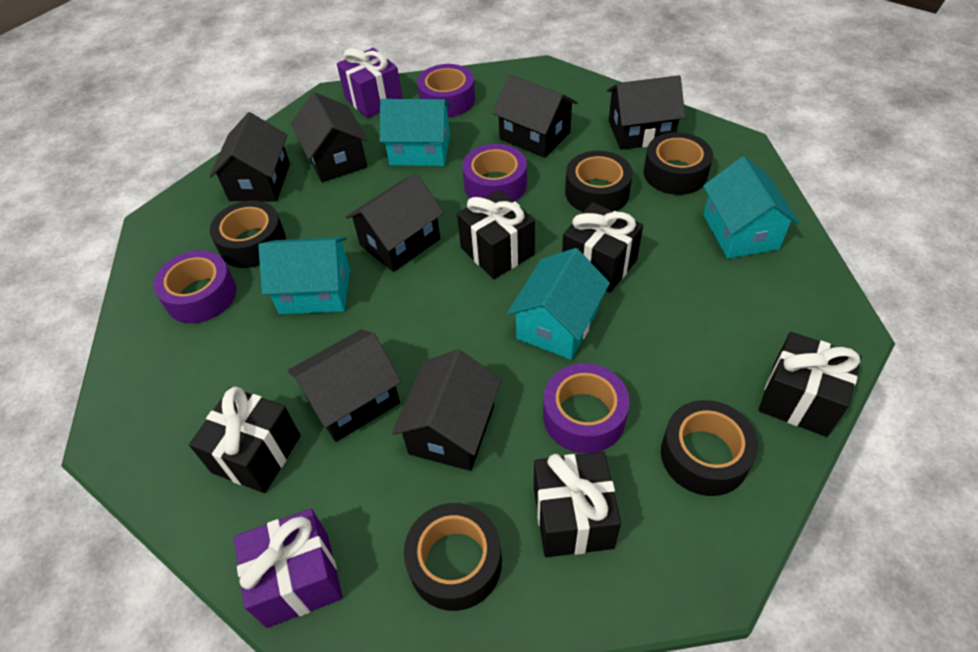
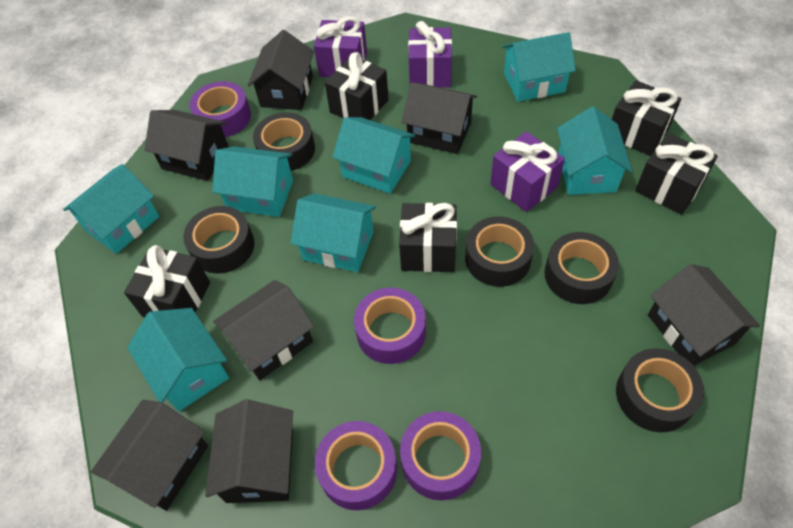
purple gift: [234,509,343,628] [337,48,403,118] = 2 -> [314,16,367,77] [408,21,452,88] [490,131,565,212] = 3
turquoise house: [258,237,350,314] [380,99,451,166] [507,248,610,360] [703,156,800,258] = 4 -> [63,164,159,254] [127,308,229,411] [212,146,293,217] [291,193,376,272] [332,117,415,194] [502,32,576,102] [557,106,632,195] = 7

